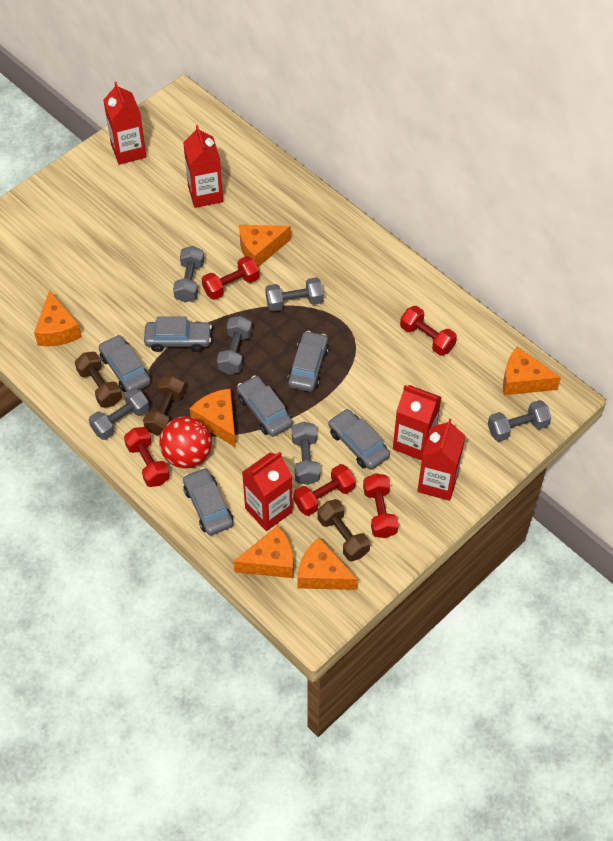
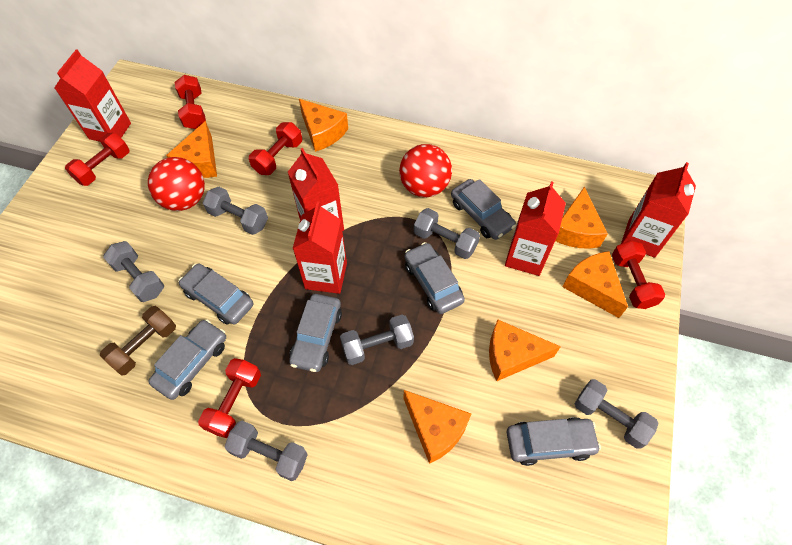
brown dumbbell: [75,352,122,408] [143,376,185,435] [317,499,370,561] = 3 -> [100,306,176,376] = 1
red ball: [159,416,212,468] = 1 -> [148,157,205,211] [399,144,452,197] = 2

